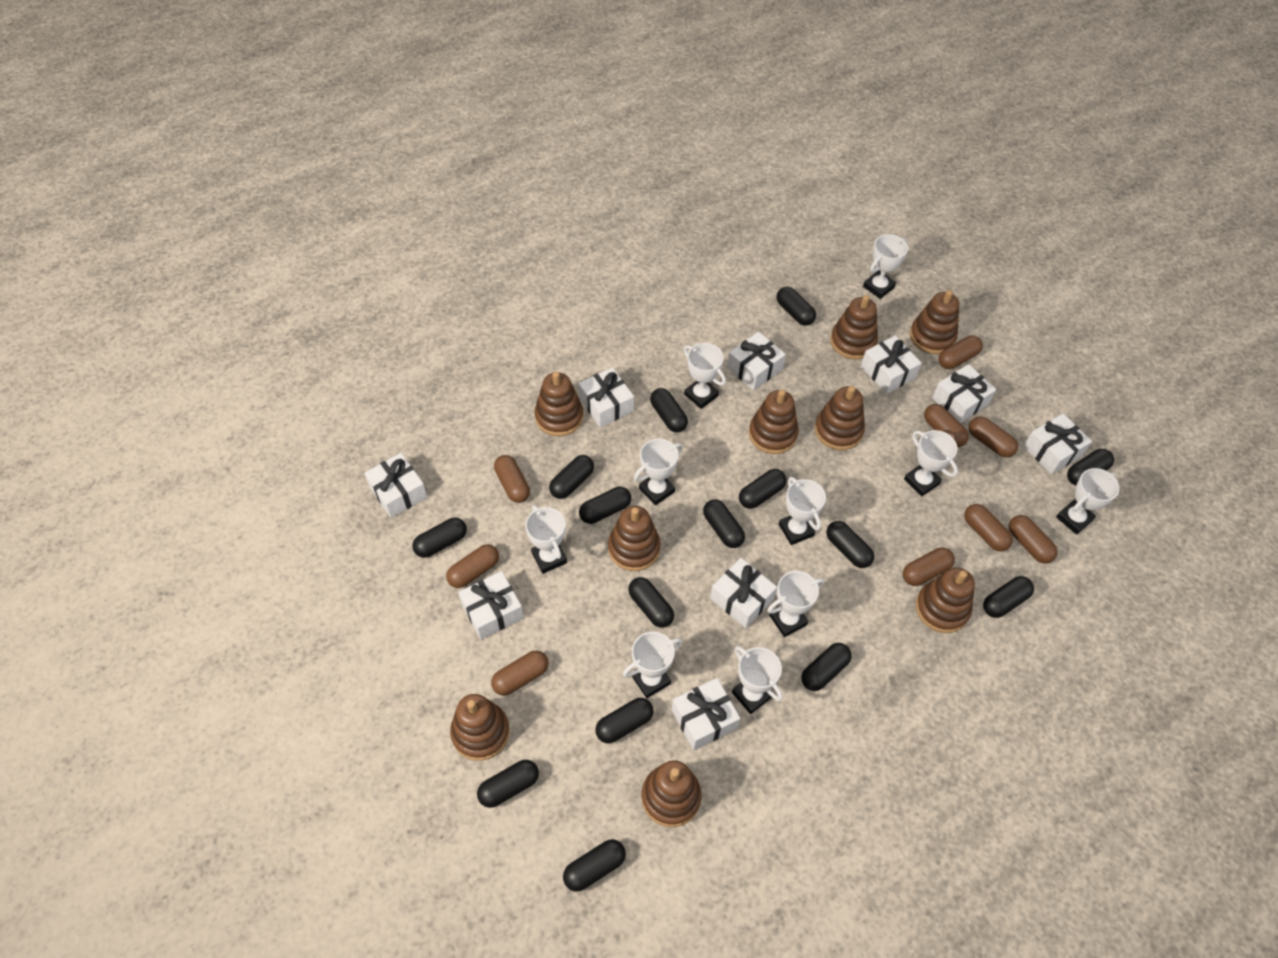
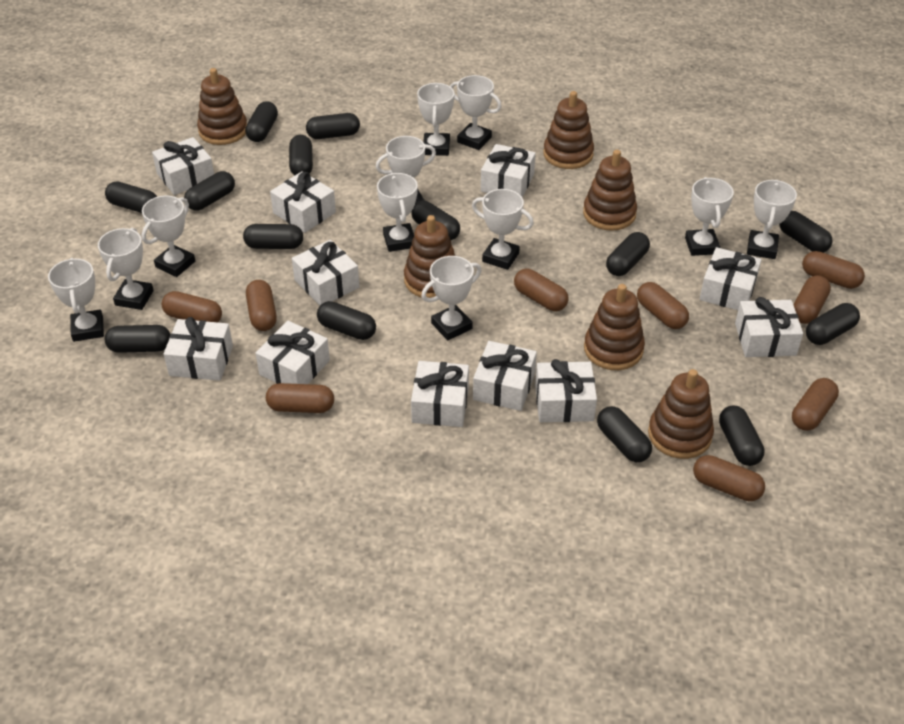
black capsule: [412,518,467,558] [477,760,539,808] [549,455,594,499] [563,839,626,892] [579,487,631,524] [595,698,654,743] [628,577,674,628] [650,388,688,432] [703,499,745,548] [739,469,786,509] [777,287,816,326] [801,643,852,691] [826,521,874,568] [983,576,1034,618] [1067,449,1114,485] = 15 -> [105,181,157,213] [105,325,170,353] [184,171,235,210] [243,224,303,249] [245,101,278,142] [289,135,313,175] [306,113,360,139] [317,301,376,340] [411,201,460,240] [597,406,652,462] [606,232,650,276] [719,406,765,466] [779,211,833,253] [806,303,860,345] = 14
brown stacking toy: [450,694,510,761] [535,372,584,436] [608,506,661,571] [641,760,702,827] [749,390,799,454] [815,386,865,450] [831,295,878,360] [910,290,959,354] [916,568,975,633] = 9 -> [197,68,247,145] [404,215,455,298] [543,91,594,169] [583,150,637,231] [584,284,645,370] [648,369,714,459] = 6
white gift: [364,453,427,518] [458,571,524,640] [578,367,634,428] [672,678,740,750] [710,558,777,628] [727,332,786,391] [861,336,922,394] [932,364,996,423] [1024,413,1092,474] = 9 -> [152,137,214,195] [164,317,233,381] [256,321,330,384] [270,171,336,233] [292,240,360,305] [411,361,469,427] [473,341,537,411] [481,144,536,197] [535,359,597,422] [700,247,762,310] [735,297,803,357] = 11
white trophy: [525,505,567,574] [623,632,682,698] [634,439,683,505] [684,343,726,409] [732,646,783,714] [767,571,824,637] [779,477,826,545] [863,234,908,299] [904,430,958,497] [1056,468,1119,535] = 10 -> [48,258,104,342] [98,228,154,310] [141,196,195,277] [376,136,436,204] [377,173,418,252] [417,83,455,156] [421,256,481,340] [450,75,502,150] [472,189,534,270] [685,177,734,256] [747,180,797,259] = 11

